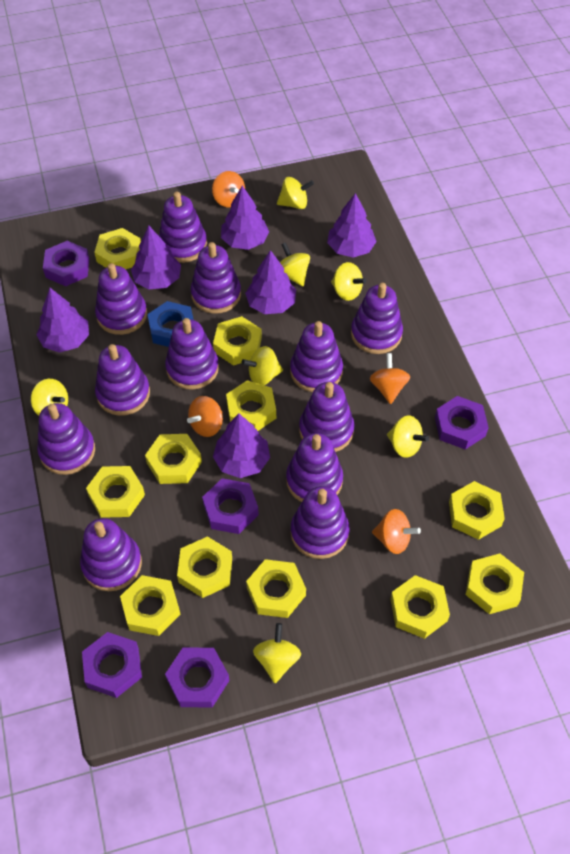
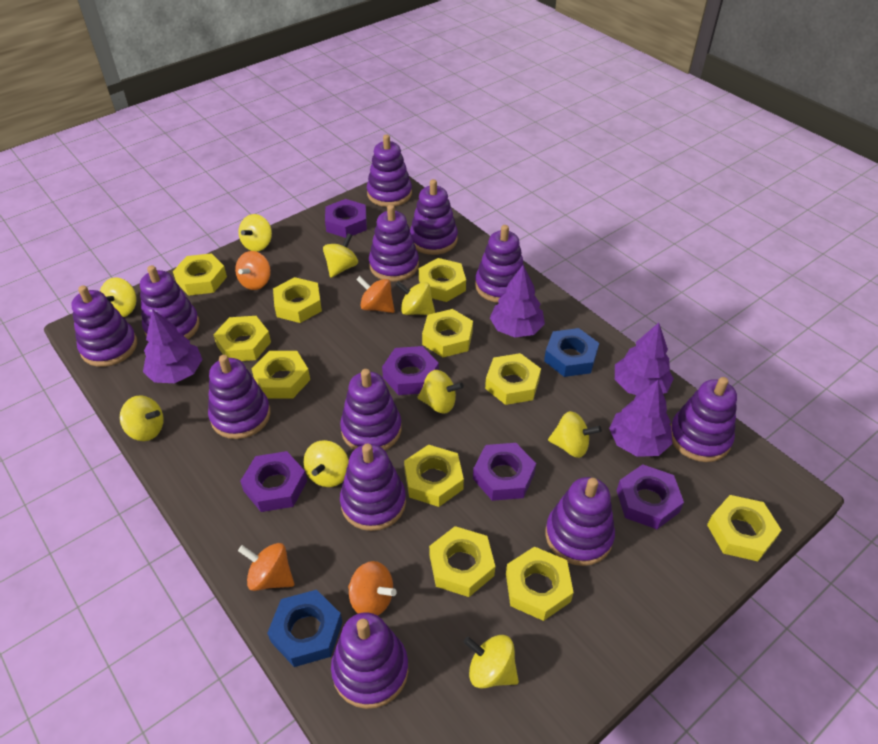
blue nut: [147,301,194,347] = 1 -> [267,590,342,667] [544,328,599,377] = 2
purple tree: [36,288,89,353] [131,226,181,289] [213,414,270,478] [221,186,269,250] [245,250,296,314] [327,193,377,258] = 6 -> [143,309,203,383] [490,265,545,338] [609,380,673,457] [615,323,674,395] = 4
yellow spinning top: [31,379,68,416] [241,346,283,385] [253,623,301,683] [277,177,314,209] [280,242,310,286] [331,262,367,301] [387,416,429,458] = 7 -> [100,277,137,317] [120,395,164,441] [238,214,272,251] [304,440,349,487] [323,233,358,278] [395,281,435,315] [418,370,464,414] [464,635,519,689] [548,411,602,458] = 9

